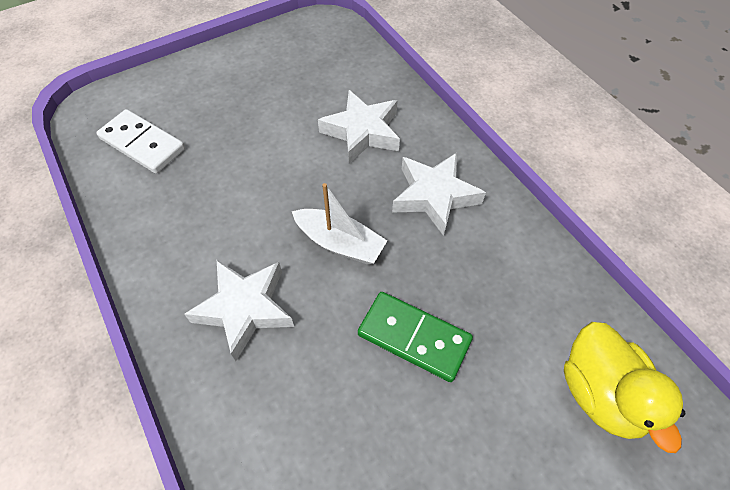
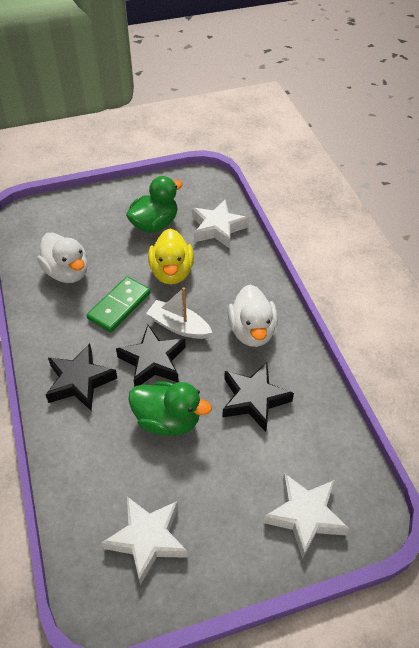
black star: none = 0 -> [46,344,117,410] [116,325,186,387] [222,362,294,432] = 3
green duck: none = 0 -> [126,176,183,233] [128,381,212,436] = 2
white domino: [96,109,185,173] = 1 -> none = 0
white duck: none = 0 -> [37,232,88,283] [228,285,278,347] = 2

